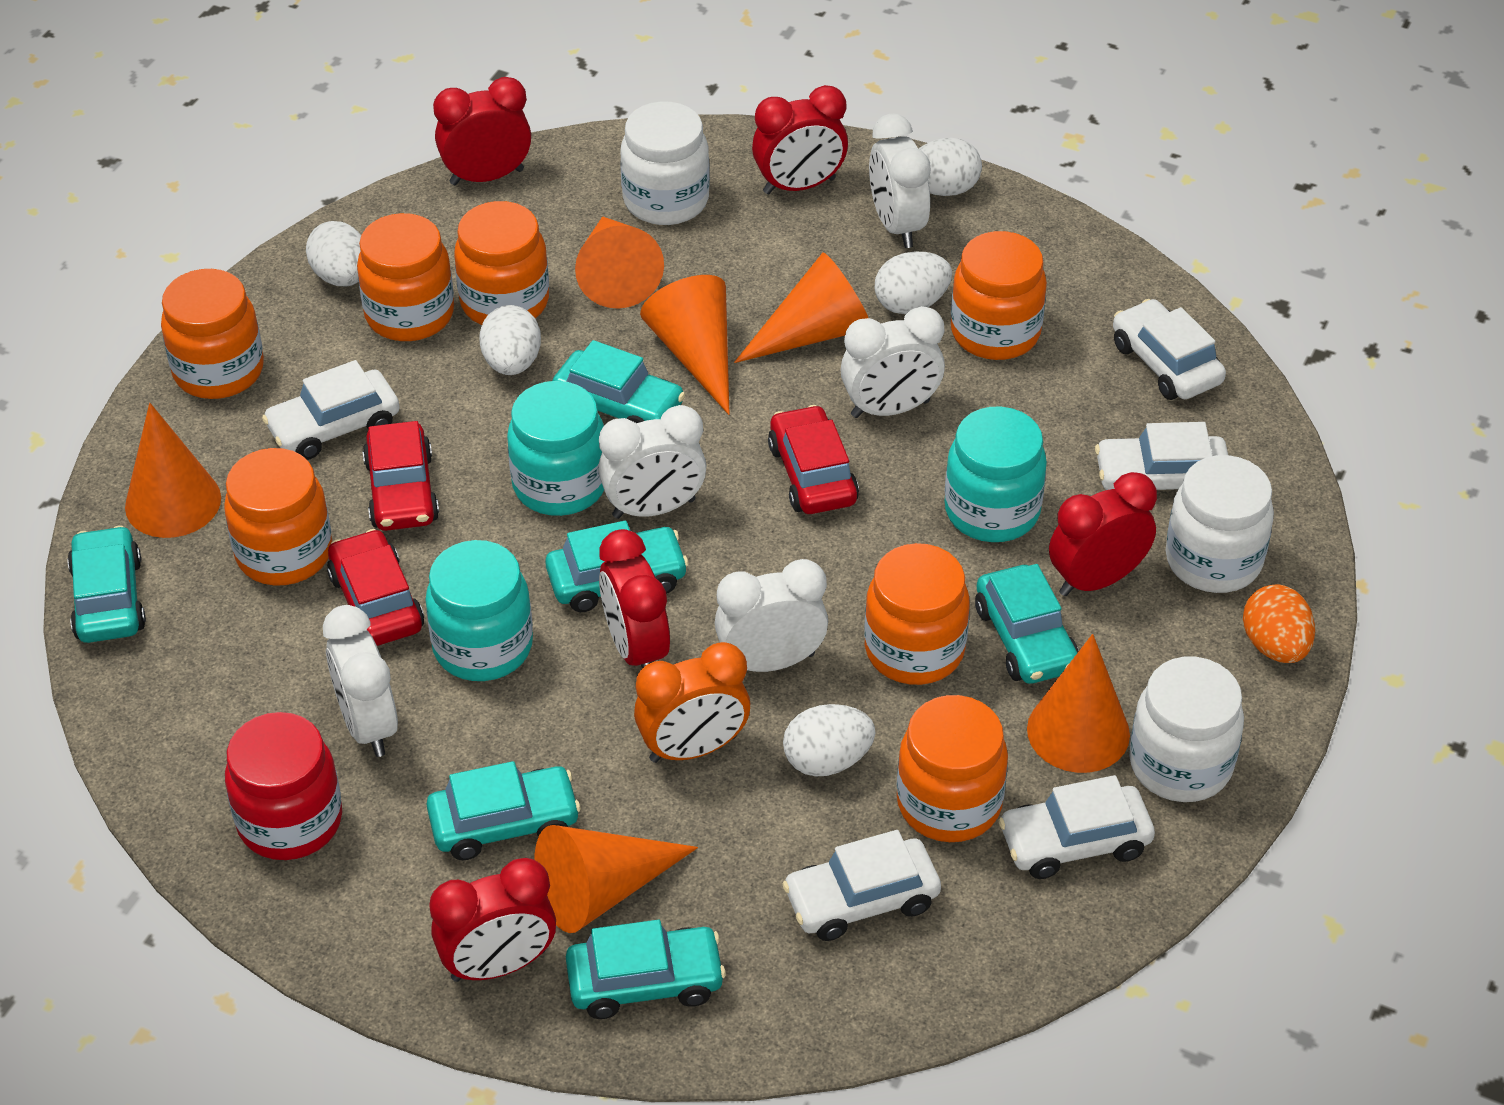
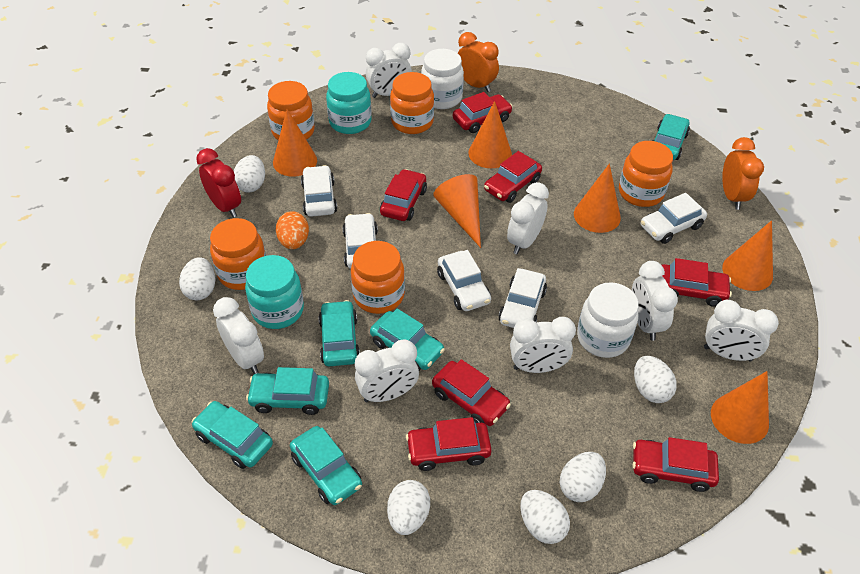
orange clock: [634,642,750,763] = 1 -> [458,32,499,92] [722,137,764,210] = 2
orange jar: [161,269,264,399] [224,448,332,585] [357,213,454,341] [454,201,549,325] [864,543,970,685] [897,695,1008,842] [951,231,1047,360] = 7 -> [210,218,266,290] [267,81,315,140] [351,241,405,314] [390,72,434,134] [619,141,673,207] = 5
red car: [327,529,424,646] [363,421,439,531] [768,405,859,514] = 3 -> [380,169,427,221] [406,417,492,471] [432,359,511,426] [453,92,513,133] [484,151,542,203] [632,437,719,492] [662,258,732,307] = 7
red clock: [429,858,556,982] [433,77,531,185] [599,529,670,668] [752,85,848,194] [1049,472,1157,596] = 5 -> [196,148,241,218] = 1
red jar: [225,712,342,860] = 1 -> none = 0
turquoise jar: [426,540,533,681] [507,381,604,516] [944,407,1047,542] = 3 -> [245,255,304,329] [326,72,371,134] = 2
white clock: [323,605,398,757] [598,405,706,519] [715,559,828,672] [841,306,945,418] [869,114,931,248] = 5 -> [213,297,264,374] [355,339,419,402] [366,43,412,98] [507,182,549,255] [510,317,576,373] [632,261,678,341] [704,300,779,361] = 7
white egg: [306,221,361,286] [479,305,541,375] [783,704,875,776] [875,252,952,314] [919,138,982,196] = 5 -> [179,257,216,300] [234,155,265,192] [387,480,430,535] [520,490,570,544] [560,452,606,502] [634,356,677,403] = 6
white jar: [620,101,710,225] [1129,657,1244,802] [1166,455,1274,593] = 3 -> [421,49,464,109] [577,282,639,358] = 2

